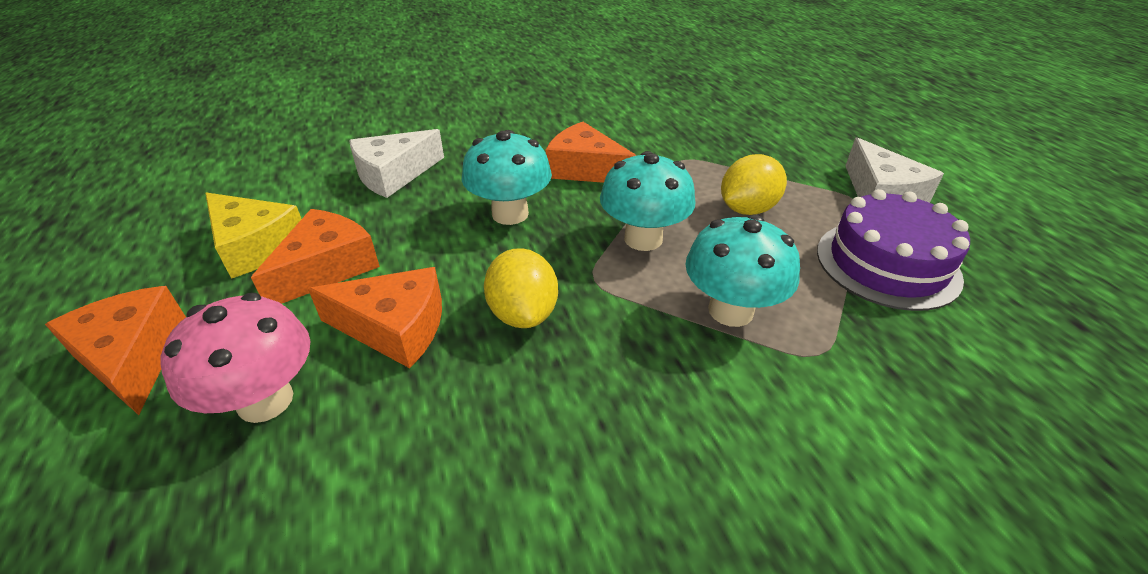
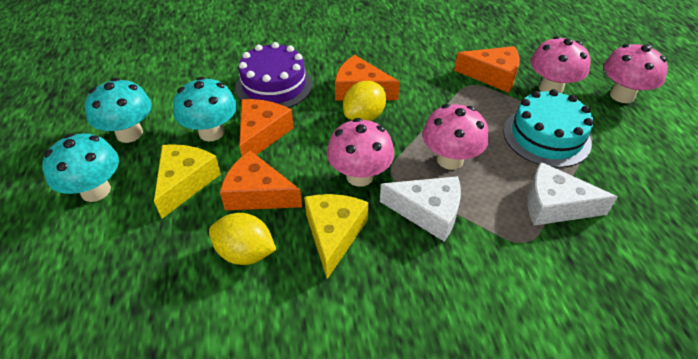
pink mushroom: [161,293,310,423] = 1 -> [327,118,394,187] [422,104,489,170] [530,36,590,93] [604,44,668,103] = 4
turquoise cake: none = 0 -> [503,89,593,168] = 1
yellow cheese: [205,193,301,279] = 1 -> [154,144,221,218] [304,194,369,279] = 2

